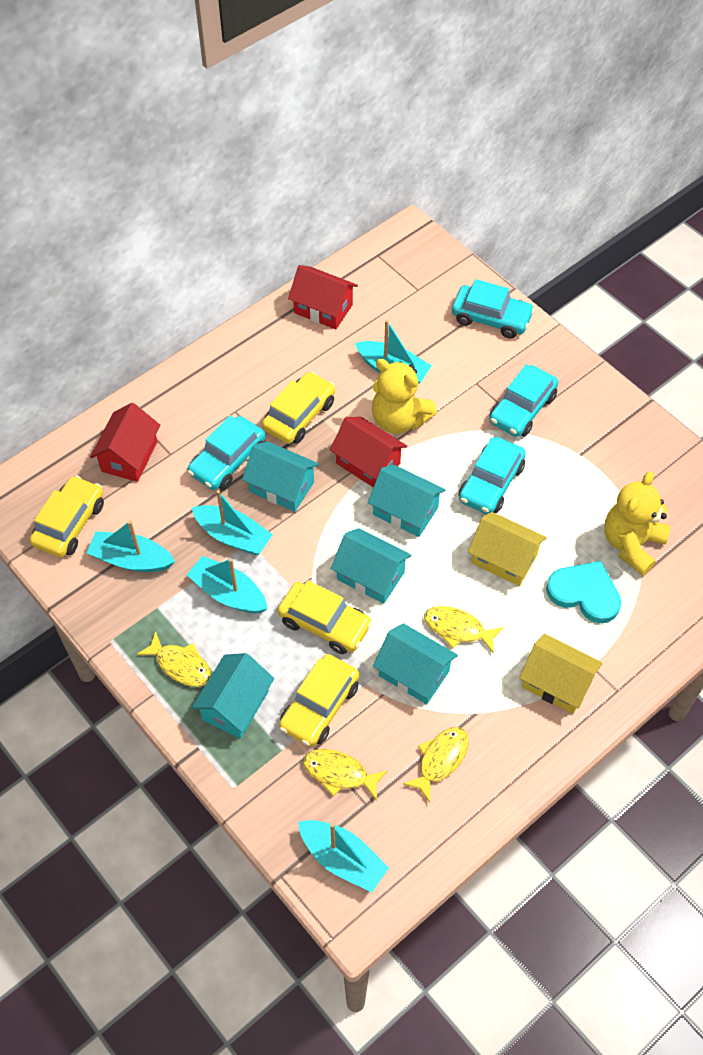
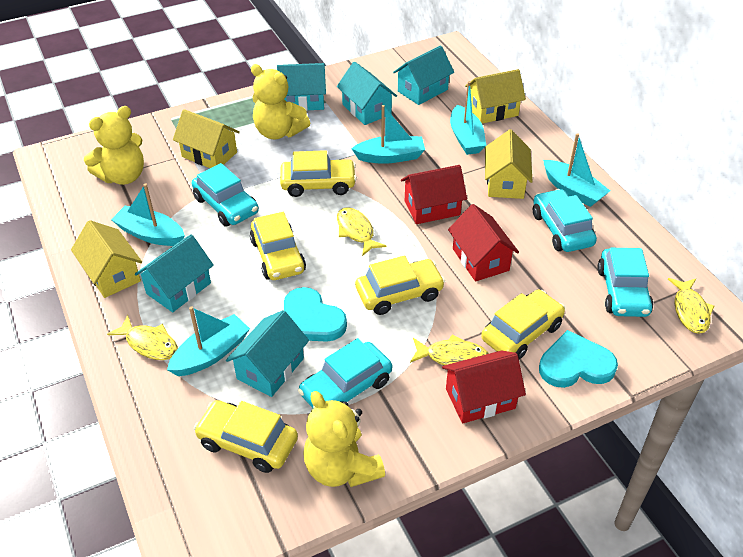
turquoise heart: [546,561,621,623] = 1 -> [284,287,347,342] [539,330,618,388] = 2
yellow car: [30,475,104,557] [262,372,335,444] [278,580,373,654] [279,654,359,747] = 4 -> [194,400,298,473] [250,212,306,280] [280,150,357,197] [355,256,445,315] [481,290,565,360] = 5
yellow house: [468,512,546,586] [519,633,603,714] = 2 -> [71,220,142,298] [173,109,240,168] [465,69,526,124] [485,129,533,199] = 4
yellow teddy bear: [372,359,437,434] [605,471,670,576] = 2 -> [84,106,144,185] [251,64,310,139] [303,391,385,487] = 3

